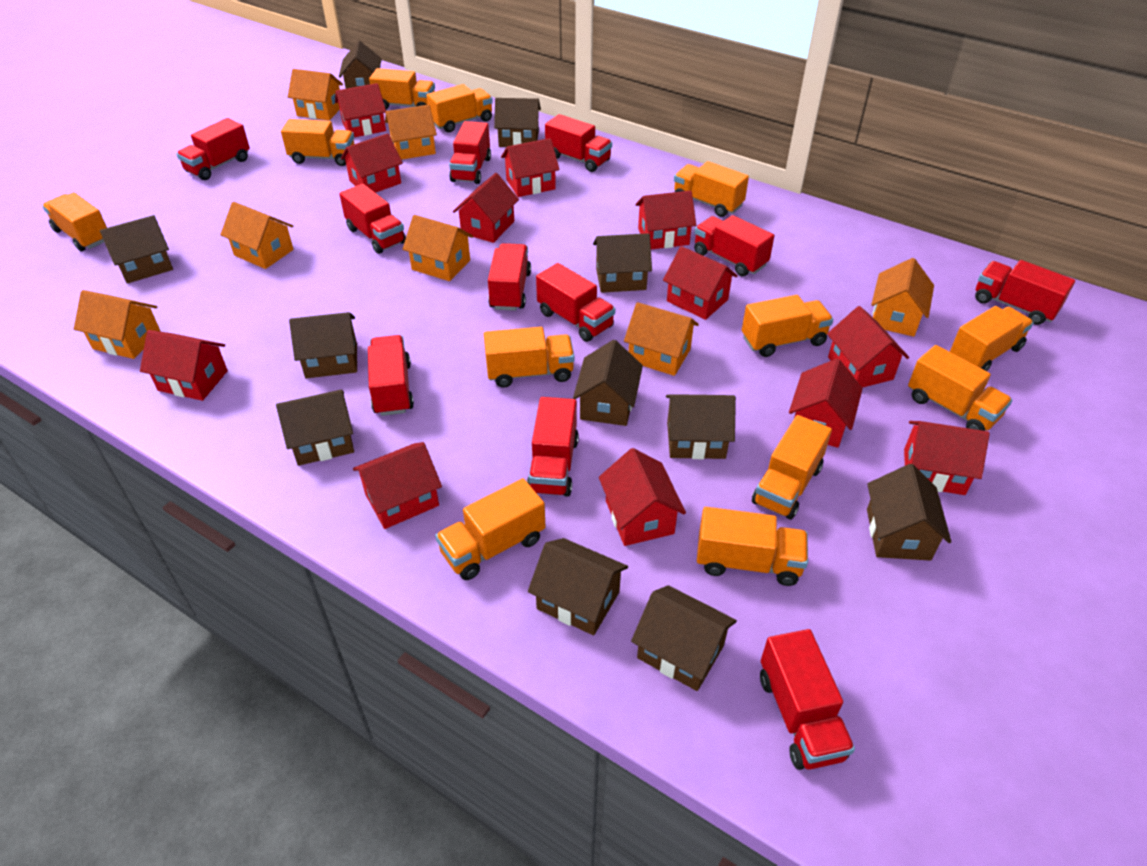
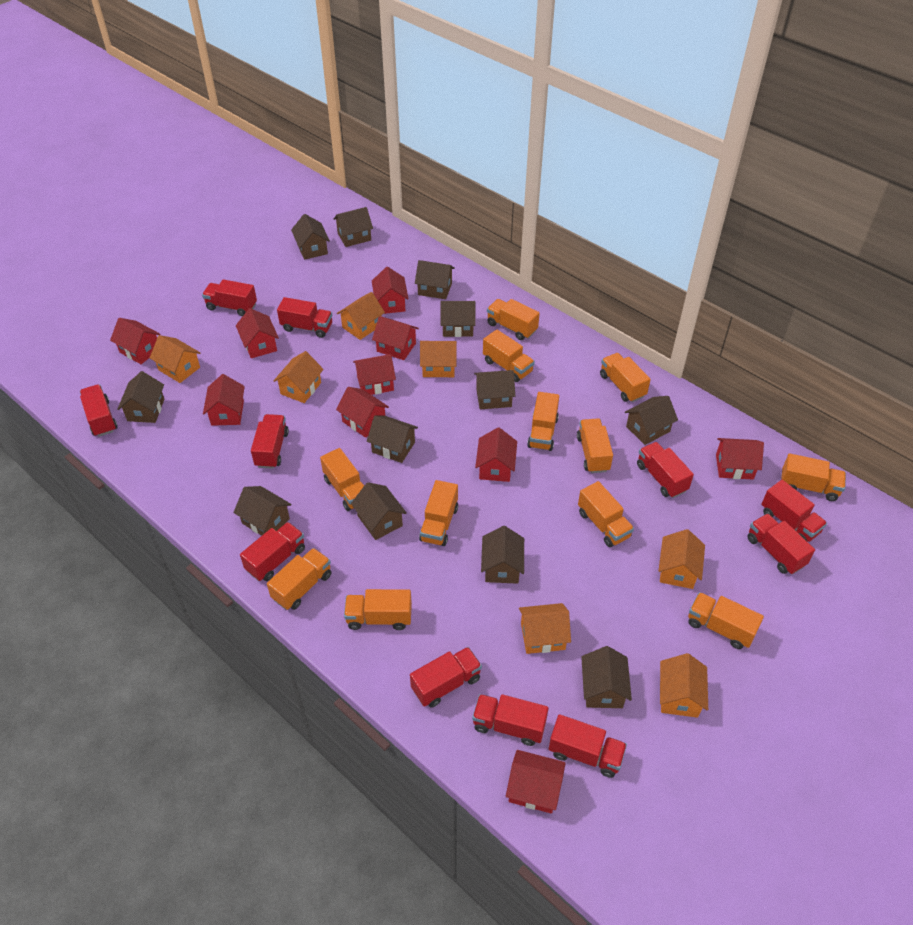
brown house: [100,215,173,283] [276,390,354,466] [289,312,357,378] [339,40,382,89] [494,98,541,147] [528,538,628,635] [573,340,643,426] [593,233,652,293] [631,585,737,691] [666,394,736,459] [867,464,951,561] = 11 -> [117,371,164,423] [233,486,291,536] [291,214,330,260] [333,207,373,247] [351,482,407,540] [367,415,418,463] [415,260,455,299] [440,301,476,337] [474,370,515,409] [481,526,524,584] [581,646,632,708] [625,396,678,445] = 12
red house: [140,330,228,401] [335,83,386,137] [341,133,403,193] [353,442,442,529] [453,173,519,243] [501,138,559,197] [599,448,686,546] [635,191,696,249] [663,246,737,320] [789,359,863,448] [827,306,909,388] [904,421,990,495] = 12 -> [110,318,161,364] [203,374,245,426] [236,308,279,358] [336,387,389,438] [353,354,396,395] [372,267,409,314] [372,316,419,360] [475,428,517,482] [506,750,566,814] [716,438,764,479] = 10

